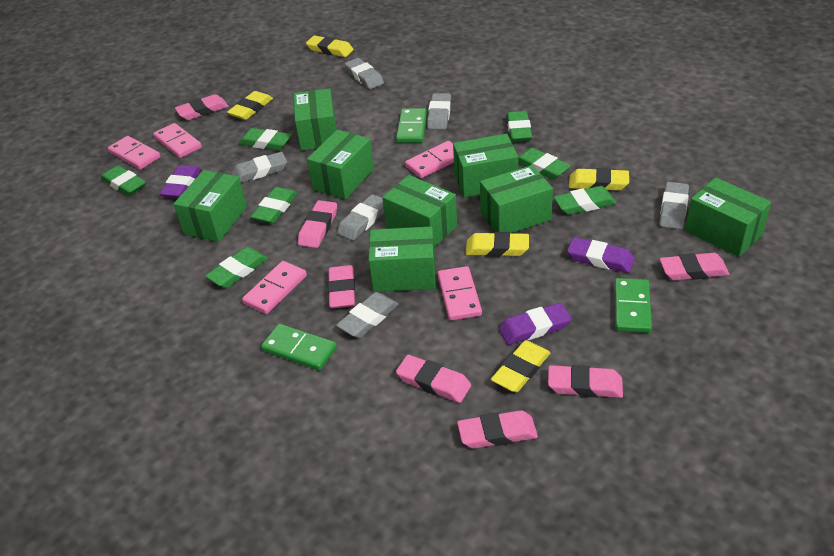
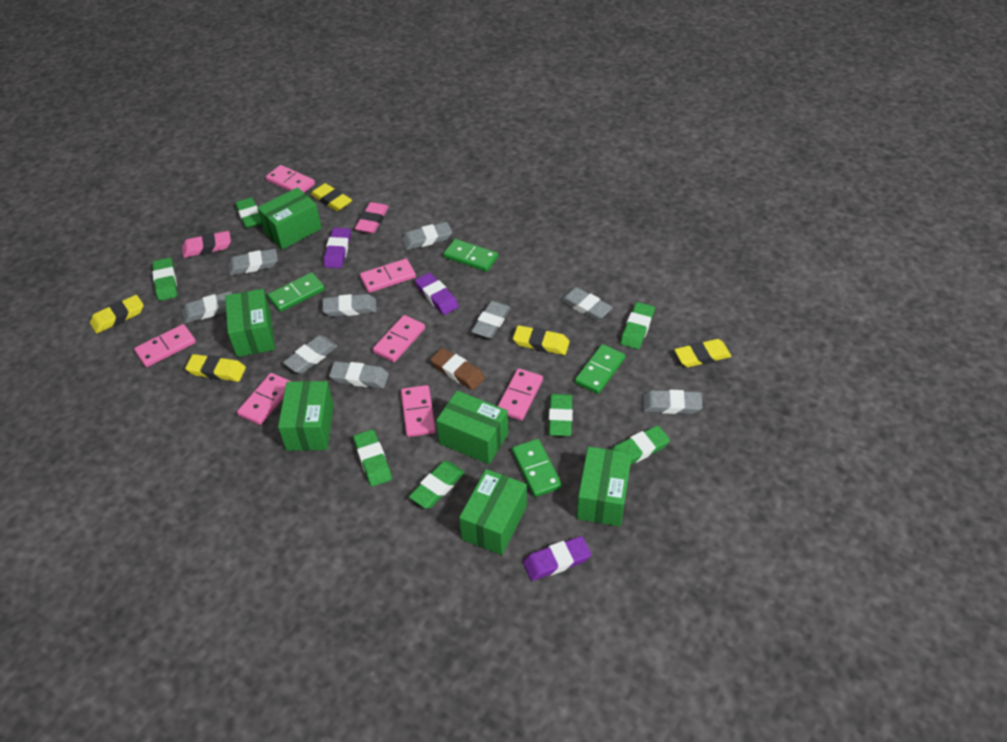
brown eraser: none = 0 -> [430,348,485,390] = 1
green box: [174,170,247,242] [293,88,336,151] [307,130,374,199] [368,227,436,292] [382,175,457,247] [453,134,518,198] [480,165,553,233] [685,177,771,257] = 8 -> [225,289,275,357] [257,187,322,250] [278,381,334,451] [436,391,508,464] [459,469,527,555] [577,446,632,527] = 6
green domino: [261,324,337,371] [396,108,427,143] [614,278,652,333] = 3 -> [267,272,325,312] [443,239,498,272] [512,439,562,497] [575,344,625,394] = 4
grey eraser: [232,152,287,183] [336,292,399,338] [337,194,384,241] [345,58,384,89] [427,93,451,130] [659,182,689,230] = 6 -> [182,291,232,323] [228,249,278,276] [283,335,338,374] [323,294,377,317] [329,361,389,388] [402,222,452,250] [471,301,511,339] [560,287,613,320] [643,390,703,414] = 9
pink domino: [108,136,161,170] [153,123,202,158] [242,261,307,314] [405,141,454,178] [438,266,482,321] = 5 -> [134,324,196,367] [237,373,292,425] [266,165,315,193] [360,259,416,293] [373,315,425,362] [401,385,436,437] [498,368,543,420] = 7
pink eraser: [175,94,229,120] [298,200,337,248] [328,265,355,308] [396,355,471,403] [457,410,538,449] [548,365,623,398] [660,253,729,281] = 7 -> [182,231,231,258] [355,202,389,233] = 2

